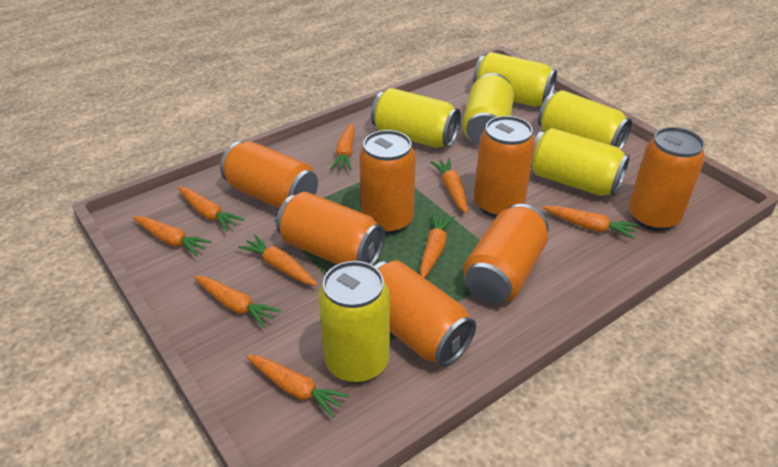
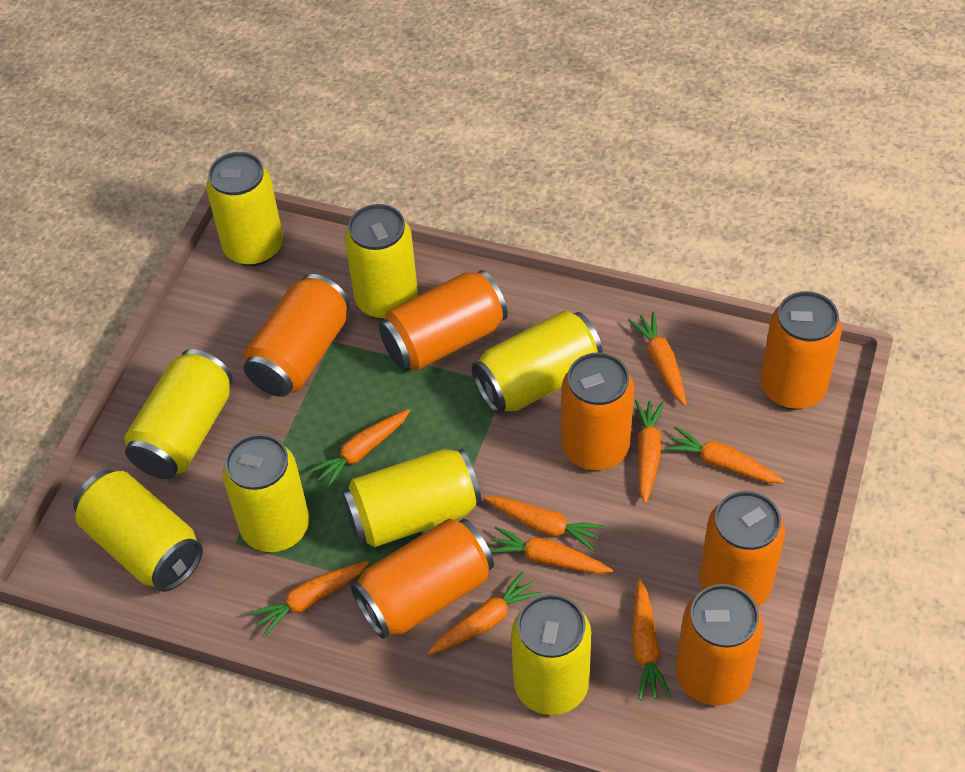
yellow can: [318,261,390,383] [371,88,461,148] [462,73,514,145] [473,52,557,107] [531,128,630,196] [538,90,632,150] = 6 -> [74,470,203,592] [124,349,232,479] [206,152,283,266] [223,434,309,552] [342,449,482,547] [345,204,418,320] [472,311,603,414] [511,594,592,715] = 8

